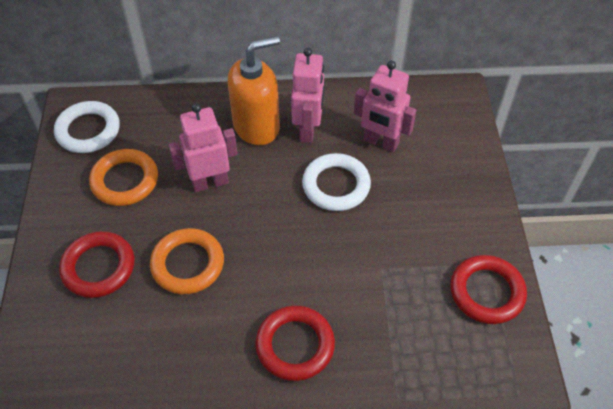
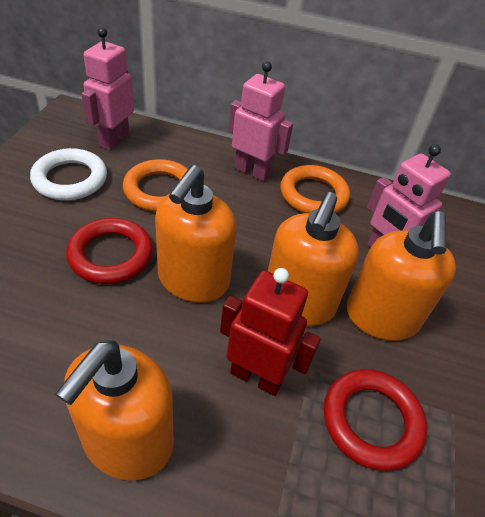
orange soap dispenser: [228,36,280,145] = 1 -> [55,340,174,480] [155,165,236,303] [268,192,359,326] [347,211,456,341] = 4
red ring: [59,231,135,298] [255,306,335,381] [450,255,527,324] = 3 -> [66,218,153,284] [324,369,427,471] = 2
red robot: none = 0 -> [220,268,321,396] = 1
white ring: [54,101,120,153] [302,153,371,211] = 2 -> [30,148,107,200] = 1

